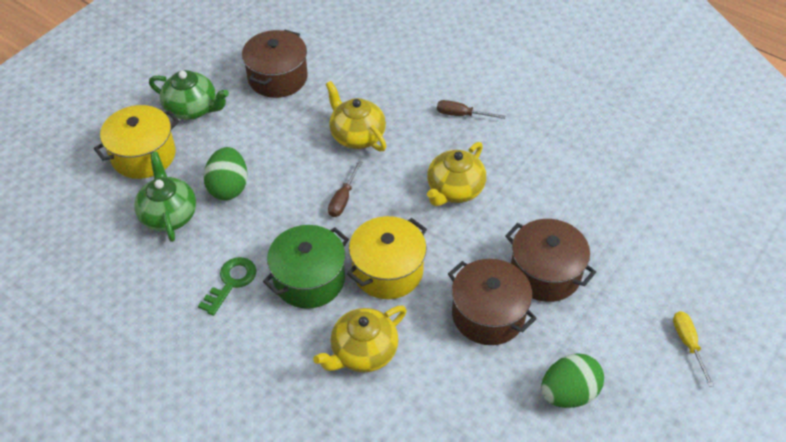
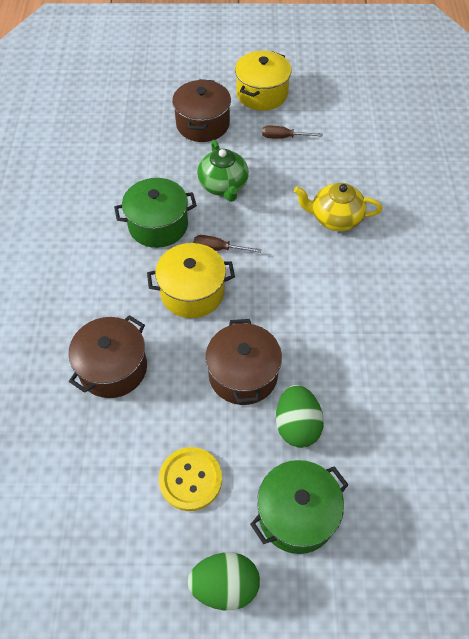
green key: [198,257,256,316] = 1 -> none = 0
green pot: [263,225,349,309] = 1 -> [114,178,197,248] [250,460,349,554] = 2
green teapot: [134,152,196,242] [149,70,229,120] = 2 -> [197,140,249,202] = 1
yellow button: none = 0 -> [159,447,222,511] = 1
yellow screwdriver: [673,311,714,387] = 1 -> none = 0
yellow teapot: [313,306,407,373] [326,81,386,151] [427,142,486,206] = 3 -> [294,183,383,231] = 1

